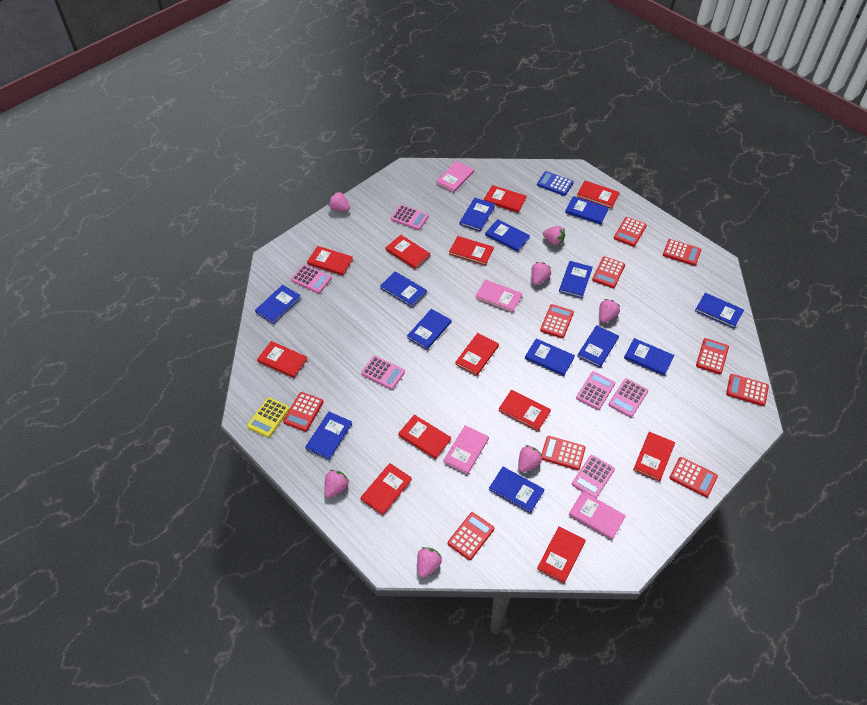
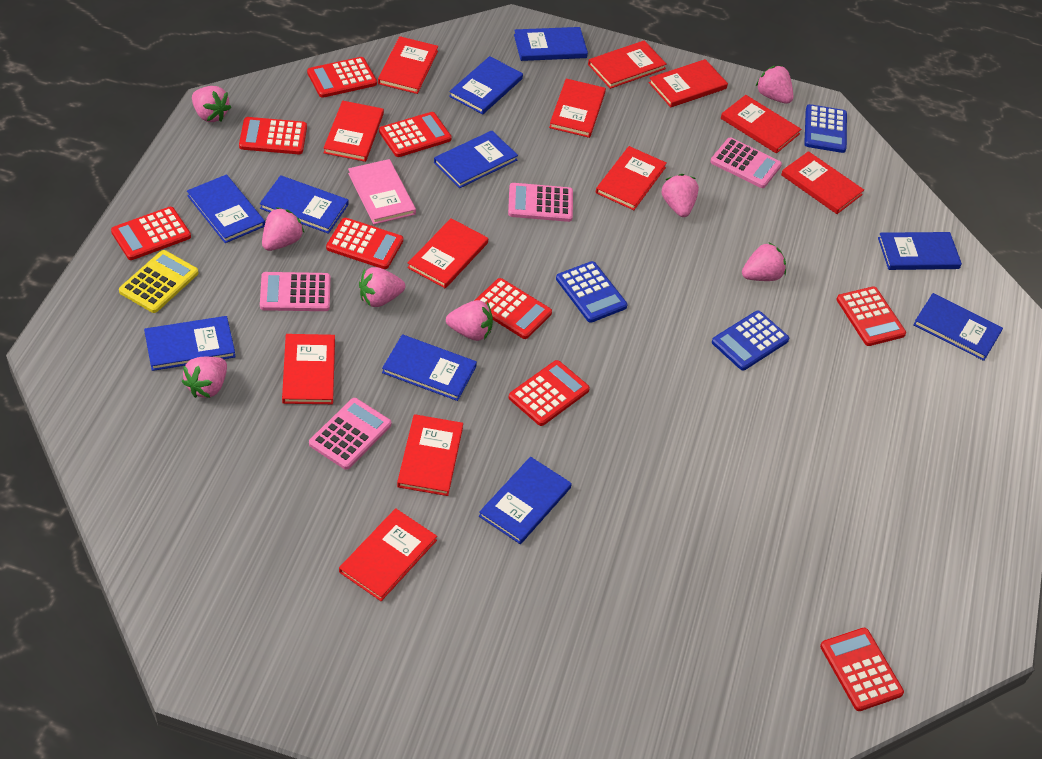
blue book: [255,285,301,324] [306,412,352,460] [380,271,427,307] [407,309,451,350] [460,198,495,231] [485,219,530,252] [489,467,545,513] [525,338,575,376] [559,261,593,298] [565,196,609,224] [577,325,619,367] [624,338,674,376] [695,293,744,328] = 13 -> [144,316,236,371] [187,175,265,243] [260,175,348,234] [382,334,477,401] [434,131,518,188] [449,56,523,114] [479,457,572,544] [514,27,588,61] [878,232,962,270] [913,293,1003,361] = 10
blue calculator: [537,171,574,196] = 1 -> [556,261,627,323] [712,311,789,370] [804,104,847,153] = 3
pink book: [436,161,474,193] [443,425,489,475] [475,279,522,313] [569,491,626,540] = 4 -> [348,159,416,224] = 1
pink calculator: [291,264,332,293] [361,356,405,390] [391,205,429,230] [572,455,615,498] [576,371,615,410] [608,378,648,417] = 6 -> [260,272,330,311] [309,398,391,470] [508,183,573,222] [710,138,782,188] = 4
pink strawberry: [324,470,349,498] [328,191,350,211] [417,547,442,578] [518,445,542,473] [531,262,551,285] [543,226,565,246] [599,299,620,323] = 7 -> [182,357,227,398] [192,86,231,122] [262,207,304,251] [359,267,405,307] [446,300,493,341] [662,174,699,217] [742,243,786,281] [756,66,793,104] = 8
red calculator: [283,392,324,432] [448,512,494,560] [540,304,574,338] [542,436,586,470] [592,256,625,288] [614,217,647,247] [663,239,701,266] [669,457,718,497] [696,338,729,374] [726,374,769,406] = 10 -> [111,207,191,260] [239,117,307,154] [307,57,377,98] [326,218,403,269] [379,112,452,157] [474,278,552,339] [508,360,590,426] [820,628,904,711] [836,286,906,346] = 9

